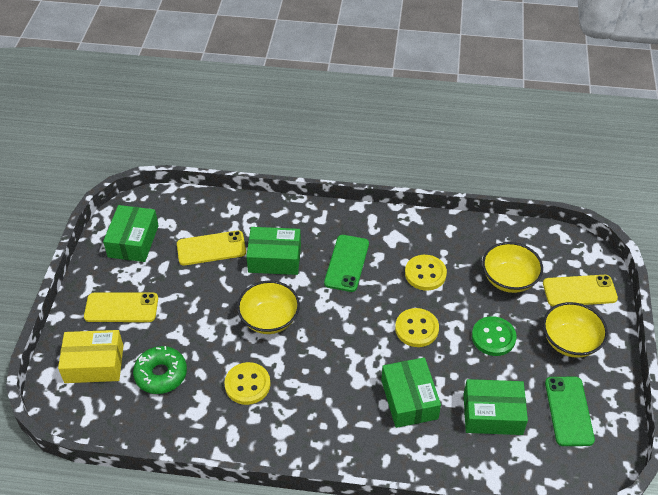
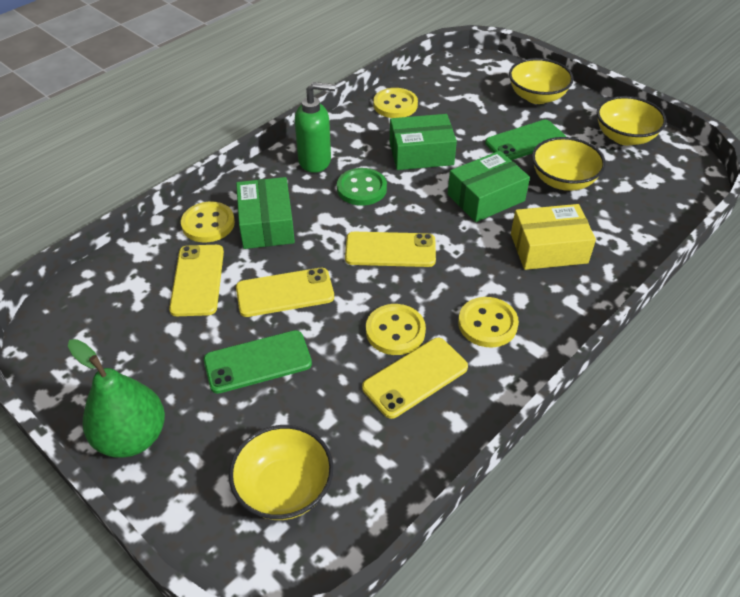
green box: [103,205,159,262] [246,227,301,275] [381,357,441,428] [463,379,528,435] = 4 -> [236,177,295,249] [390,114,457,170] [448,151,530,222] = 3
green donut: [133,346,187,394] = 1 -> none = 0
green pear: none = 0 -> [68,339,165,458] = 1
green soap dispenser: none = 0 -> [295,82,335,173] = 1
yellow bowl: [237,281,300,334] [482,242,543,293] [543,302,608,358] = 3 -> [229,425,334,520] [509,58,574,104] [532,137,606,191] [597,96,666,145] = 4
yellow button: [224,362,271,405] [395,308,439,347] [405,255,447,291] = 3 -> [181,202,235,242] [366,304,426,355] [373,88,418,118] [458,297,519,347] = 4
yellow phone: [84,293,158,322] [177,230,246,265] [543,275,618,306] = 3 -> [169,245,224,316] [236,268,334,317] [345,232,436,267] [362,338,468,419] = 4

